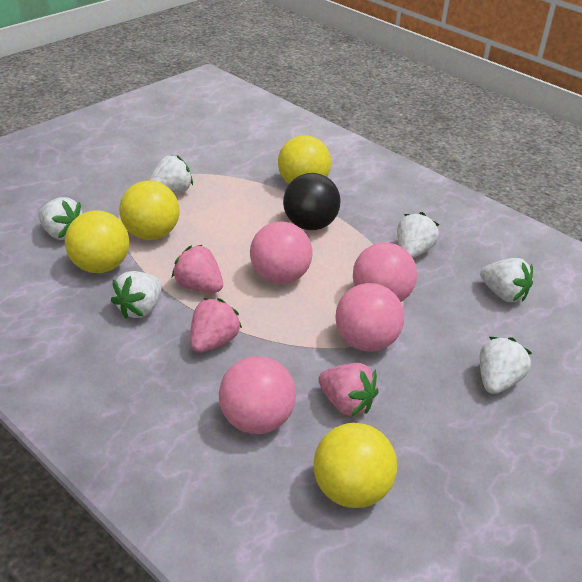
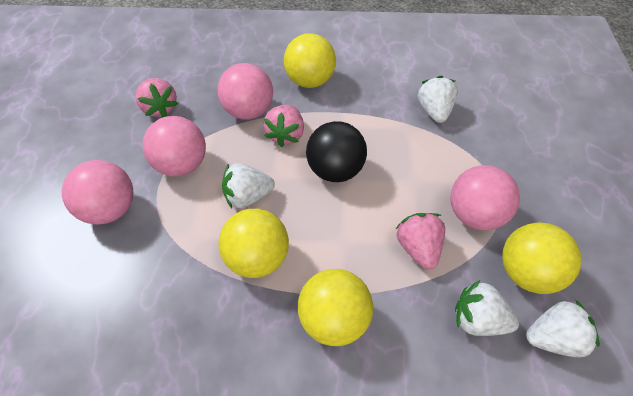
white strawberry: [38,197,83,240] [111,271,162,319] [149,155,193,194] [397,212,439,258] [480,258,533,302] [480,337,532,394] = 6 -> [222,163,275,208] [418,76,458,123] [455,280,519,336] [526,300,600,357] = 4

